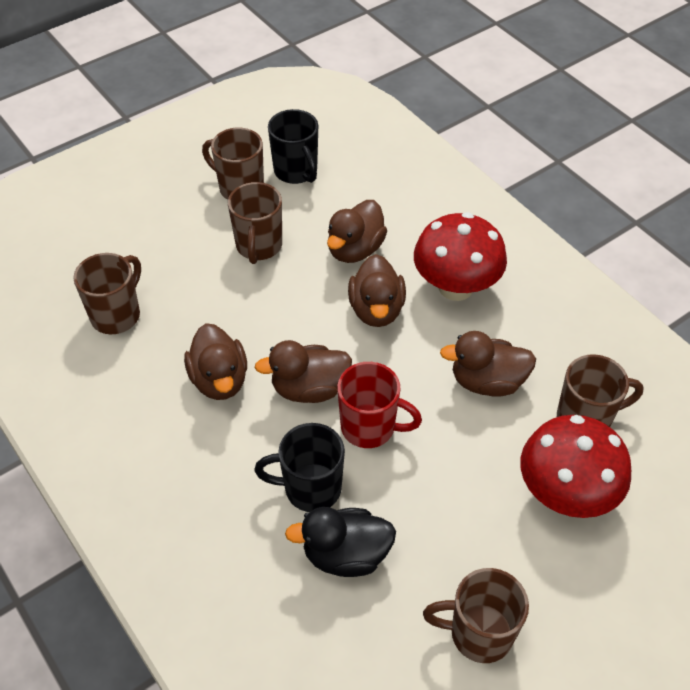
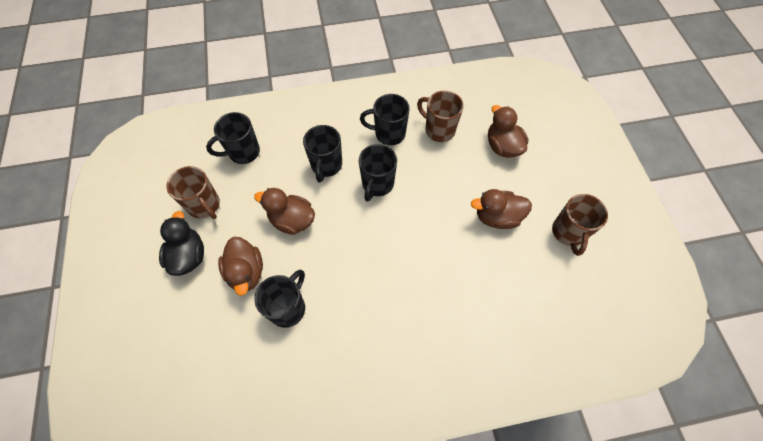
black mug: [255,423,345,512] [268,109,318,184] = 2 -> [206,112,260,164] [254,270,305,328] [303,125,342,182] [359,144,397,202] [360,94,410,145] = 5
brown duck: [184,323,247,400] [255,340,352,403] [327,200,387,263] [348,254,406,327] [440,331,536,397] = 5 -> [218,237,263,295] [254,188,315,235] [471,189,532,229] [488,105,528,158] = 4
brown mug: [73,253,141,334] [202,128,264,200] [228,182,282,264] [423,568,529,663] [557,354,644,427] = 5 -> [167,166,220,219] [417,91,464,142] [552,194,608,256] = 3
red mug: [337,362,422,448] = 1 -> none = 0
red mushroom: [414,212,507,301] [520,415,631,518] = 2 -> none = 0

